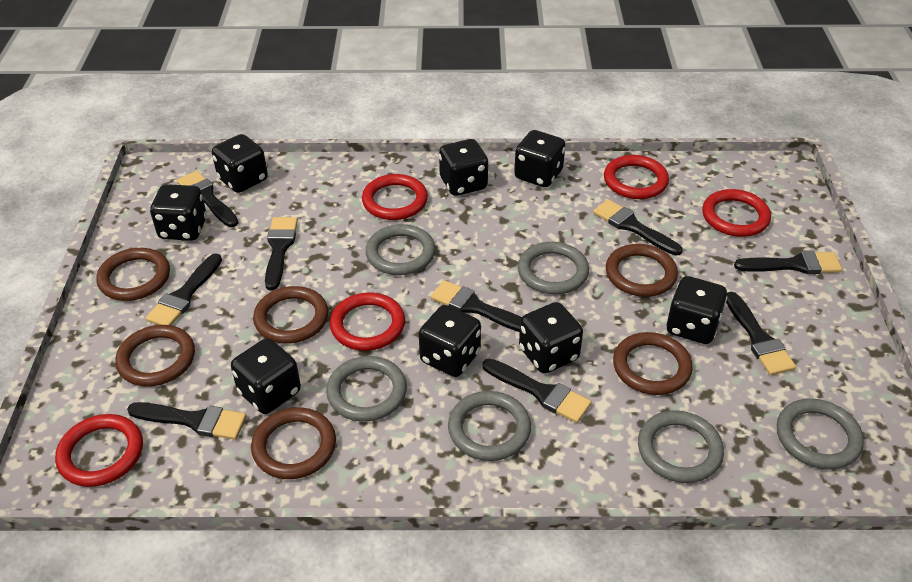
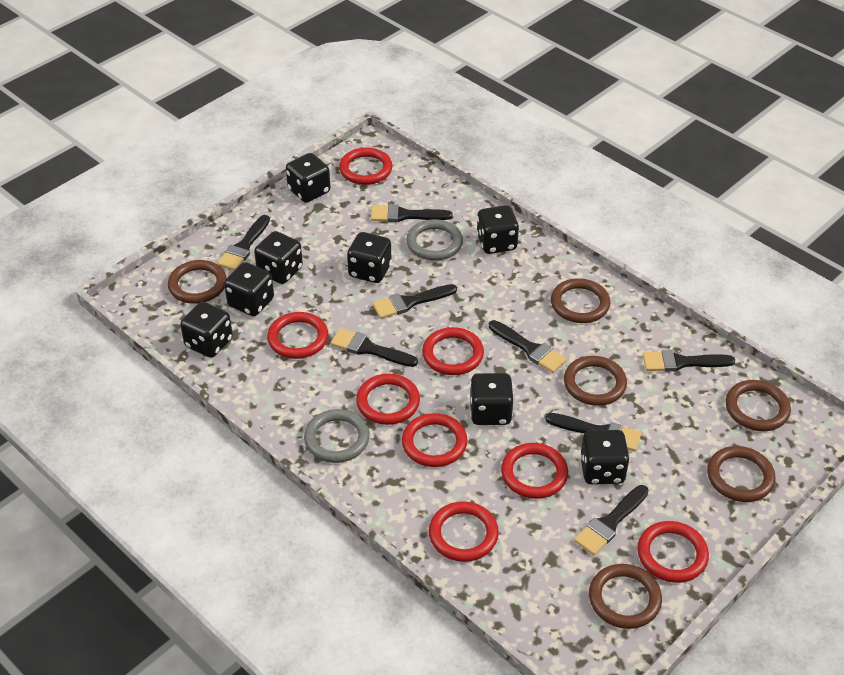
black brush: [127,402,247,440] [146,254,222,325] [177,171,239,227] [265,217,298,290] [431,280,522,332] [483,358,592,423] [593,199,683,256] [726,292,796,375] [734,251,842,274] = 9 -> [217,215,270,270] [331,328,418,367] [371,204,453,222] [373,284,457,319] [489,320,567,373] [545,413,641,451] [574,485,649,555] [643,350,735,372] = 8
grey ring: [326,356,407,422] [366,224,435,275] [448,391,531,461] [518,242,589,294] [638,410,724,483] [777,398,864,470] = 6 -> [304,409,370,463] [406,219,463,261] = 2
red ring: [55,414,143,487] [330,293,405,351] [362,174,428,220] [604,155,669,199] [702,189,771,237] = 5 -> [267,312,328,359] [339,147,393,185] [356,374,420,425] [402,413,468,467] [422,327,484,375] [429,501,499,562] [501,443,568,499] [637,521,709,583] = 8

